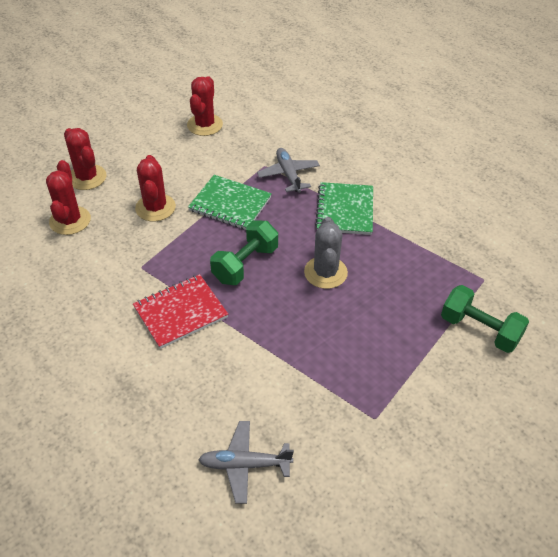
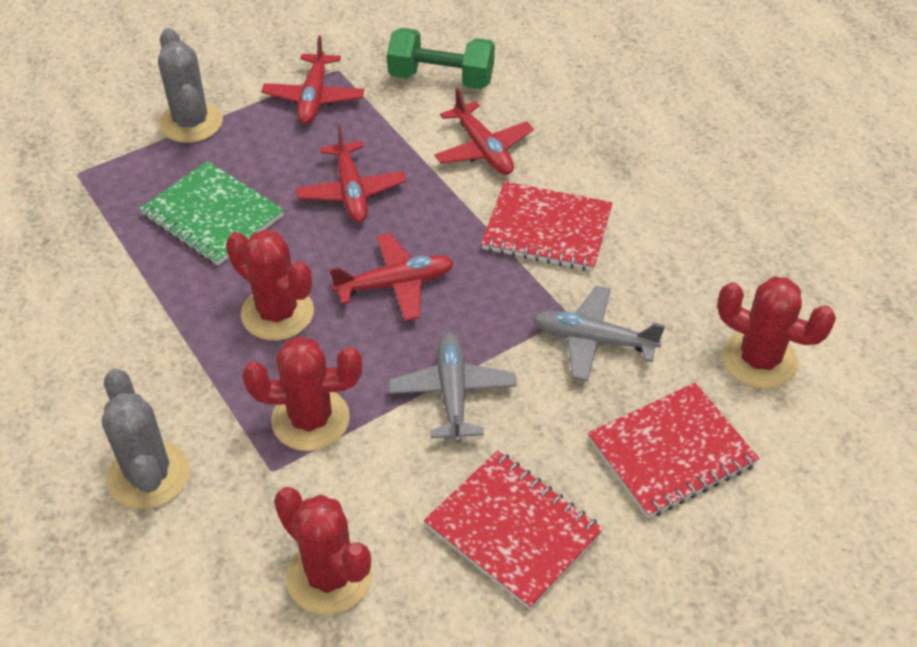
green dumbbell: [210,220,278,285] [441,285,529,353] = 2 -> [387,28,495,89] = 1
green notebook: [188,175,272,230] [315,182,373,235] = 2 -> [140,161,284,266] = 1
grey cactus: [304,217,348,289] = 1 -> [102,368,190,509] [158,28,223,143] = 2
red notebook: [133,274,228,349] = 1 -> [424,450,603,610] [481,181,613,271] [588,383,759,518] = 3
red plane: none = 0 -> [261,35,364,124] [295,124,406,222] [330,233,454,321] [434,88,534,175] = 4

